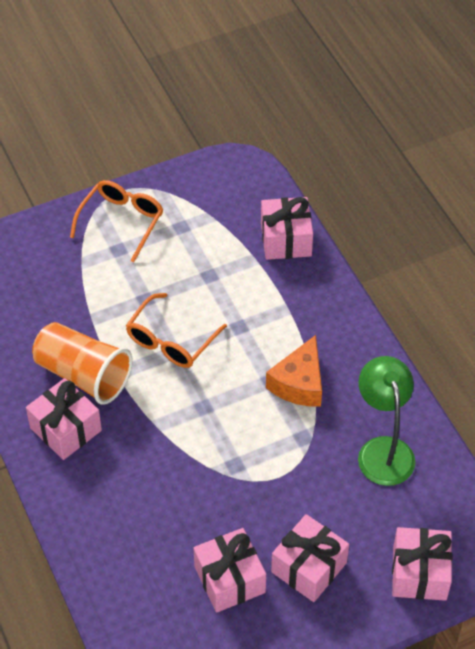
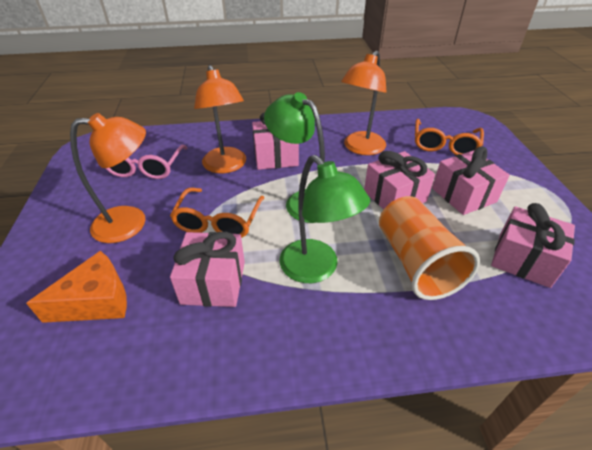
green lamp: [358,356,415,486] = 1 -> [264,92,325,223] [279,155,370,283] = 2
orange lamp: none = 0 -> [70,113,146,243] [194,65,246,173] [341,51,387,155] = 3
pink glasses: none = 0 -> [105,145,187,179] = 1

